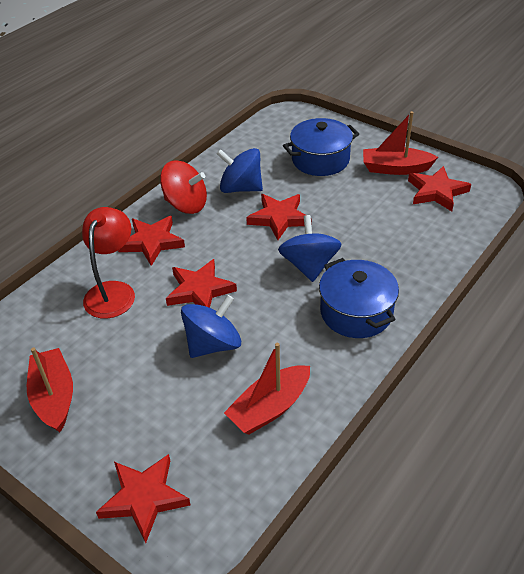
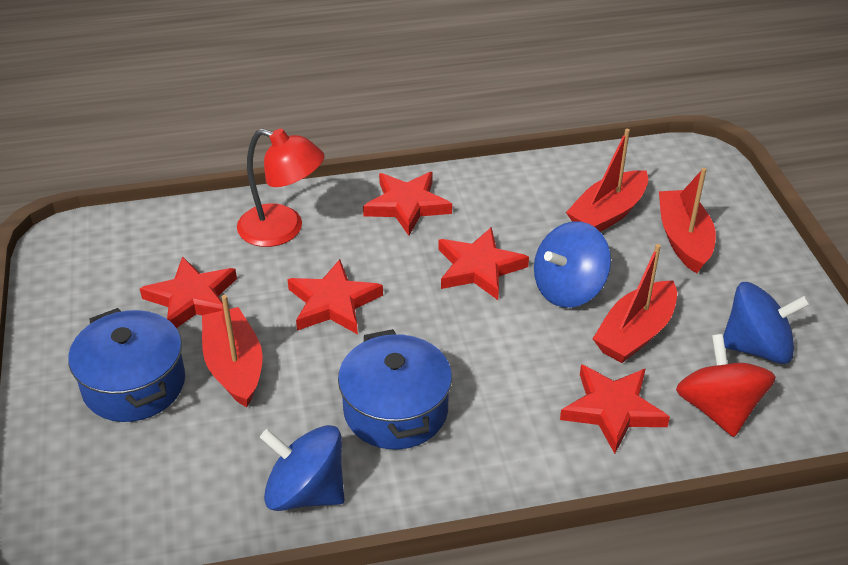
red boat: [27,348,73,432] [224,343,310,435] [363,111,438,175] = 3 -> [202,295,263,407] [566,129,648,232] [592,244,677,363] [659,168,716,273] = 4

